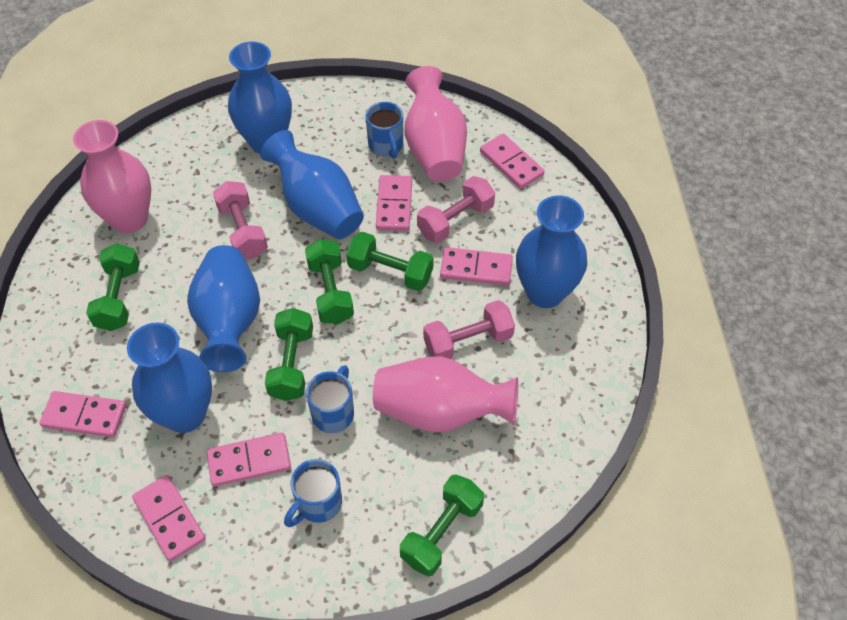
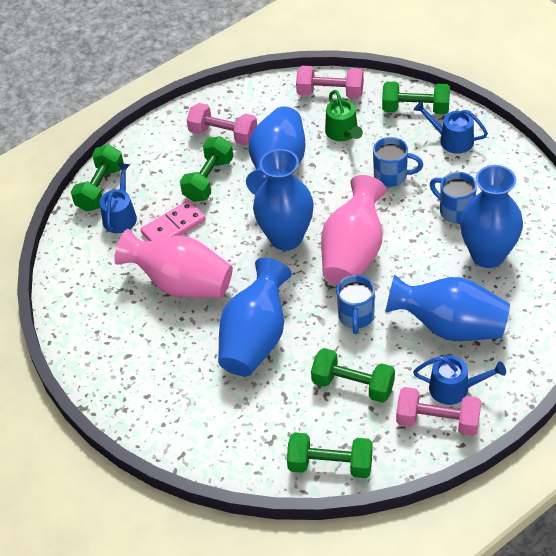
blue watering can: none = 0 -> [100,163,137,233] [413,355,506,405] [414,101,488,154] = 3
green watering can: none = 0 -> [325,90,363,141] = 1
pink domino: [40,391,126,438] [132,475,206,562] [207,433,291,487] [376,175,412,231] [440,247,513,286] [480,134,545,189] = 6 -> [140,200,206,241] = 1
pink vase: [73,120,151,233] [373,356,518,433] [405,66,467,181] = 3 -> [114,229,233,298] [321,175,386,285] = 2

